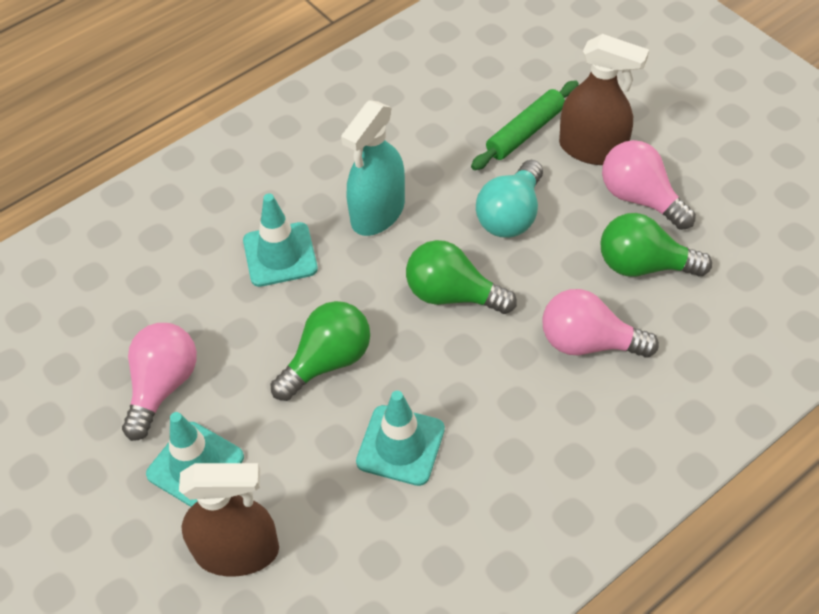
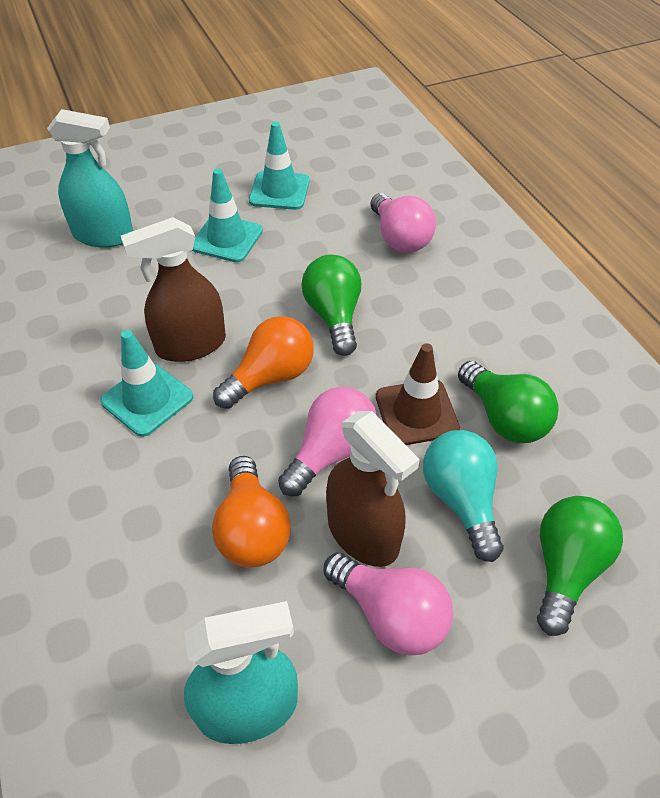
brown traffic cone: none = 0 -> [376,343,460,445] = 1
green rolling pin: [471,80,579,170] = 1 -> none = 0
orange light bulb: none = 0 -> [212,456,291,568] [213,316,314,409] = 2
turquoise spray bottle: [341,100,405,236] = 1 -> [47,109,133,248] [184,601,298,744] = 2

